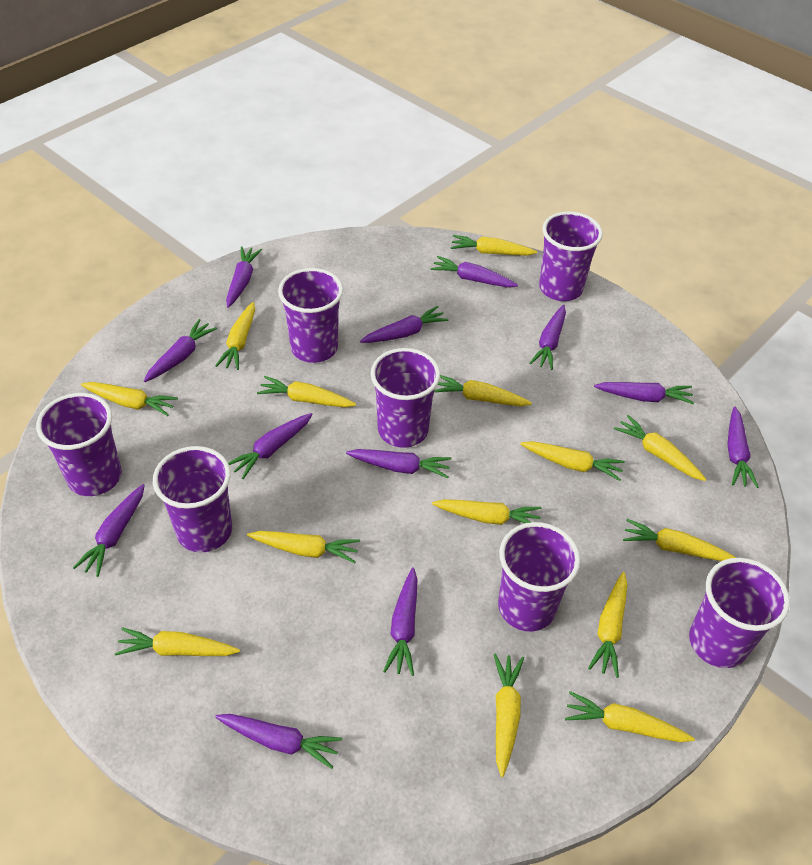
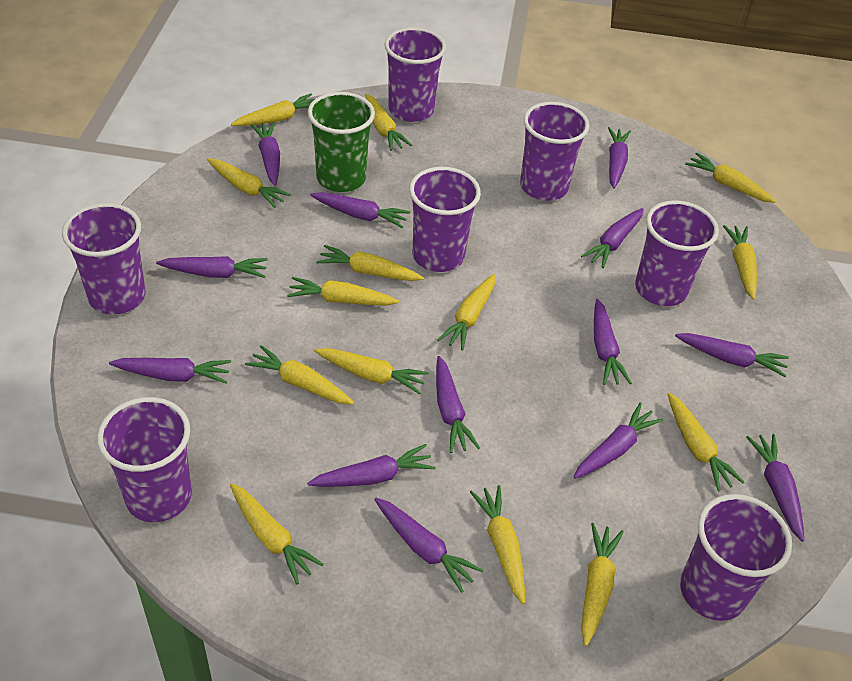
green cup: none = 0 -> [308,92,375,192] = 1
purple carrot: [73,484,145,577] [144,319,217,382] [215,714,342,769] [226,247,262,308] [228,413,313,479] [346,449,451,478] [360,306,449,343] [383,567,418,676] [431,256,518,287] [529,305,566,370] [594,382,694,404] [728,407,758,488] = 12 -> [109,358,231,383] [156,256,268,278] [251,122,280,186] [307,444,436,487] [310,192,410,228] [374,498,483,593] [436,356,480,453] [574,402,663,479] [581,208,644,268] [594,299,632,385] [608,127,631,188] [675,333,789,377] [746,434,804,542] = 13

